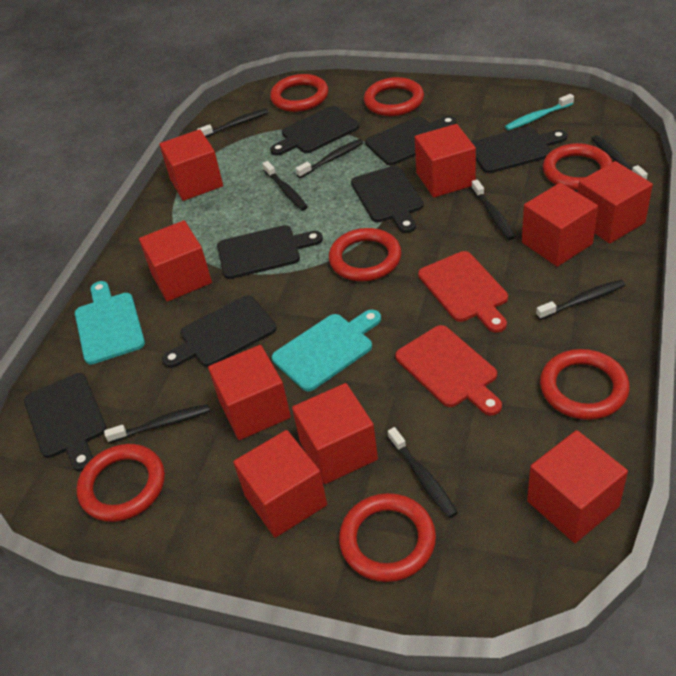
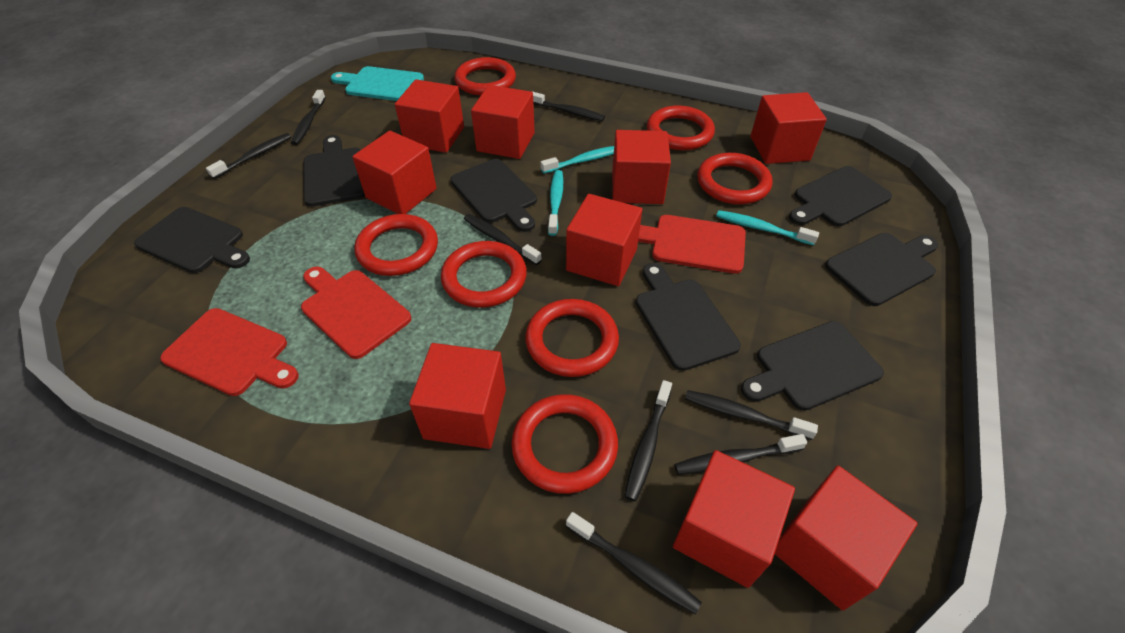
red cutting board: [395,325,502,416] [418,251,508,333] = 2 -> [160,308,299,396] [301,267,411,359] [638,215,746,274] = 3
turquoise cutting board: [75,281,145,364] [272,310,381,391] = 2 -> [331,66,424,101] = 1
turquoise toothbrush: [505,94,574,131] = 1 -> [541,146,614,174] [548,170,563,236] [716,210,819,245] = 3

